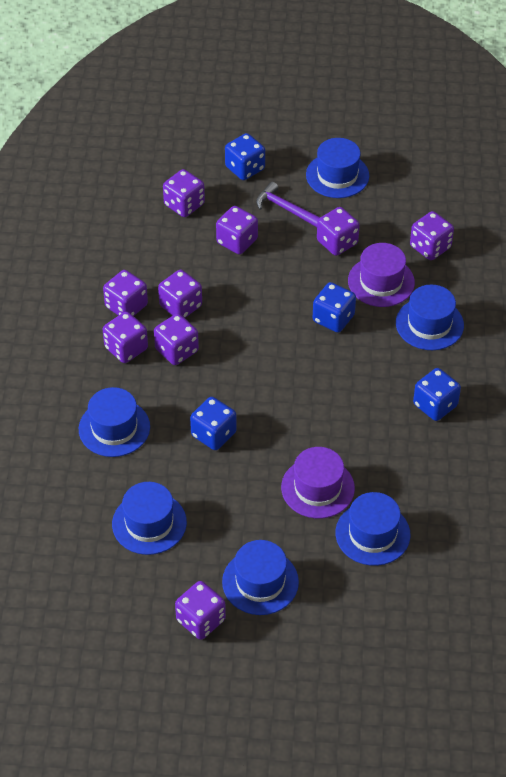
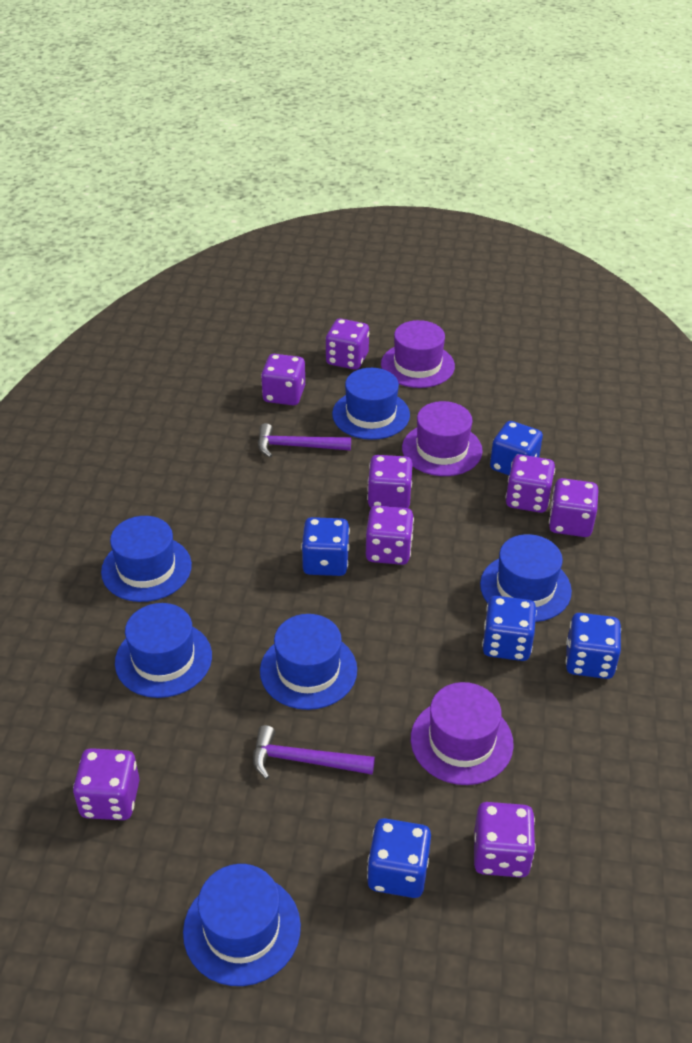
blue dice: [190,397,237,450] [225,133,265,180] [313,282,356,333] [413,368,461,421] = 4 -> [301,517,350,576] [367,818,431,898] [482,596,537,661] [490,421,543,475] [565,613,621,679] = 5
purple dice: [103,270,148,316] [103,312,148,363] [154,314,199,365] [158,270,202,318] [163,169,205,217] [175,581,226,640] [216,206,258,254] [317,207,360,256] [410,211,454,260] = 9 -> [73,748,139,820] [261,354,305,405] [326,318,369,370] [366,506,414,565] [367,455,413,508] [474,802,536,878] [505,454,555,513] [549,478,598,537] = 8
purple hammer: [256,182,320,227] = 1 -> [253,725,375,779] [258,423,351,458] = 2
purple hat: [281,447,355,518] [348,243,415,307] = 2 -> [381,320,455,388] [402,401,483,476] [411,682,514,785] = 3

